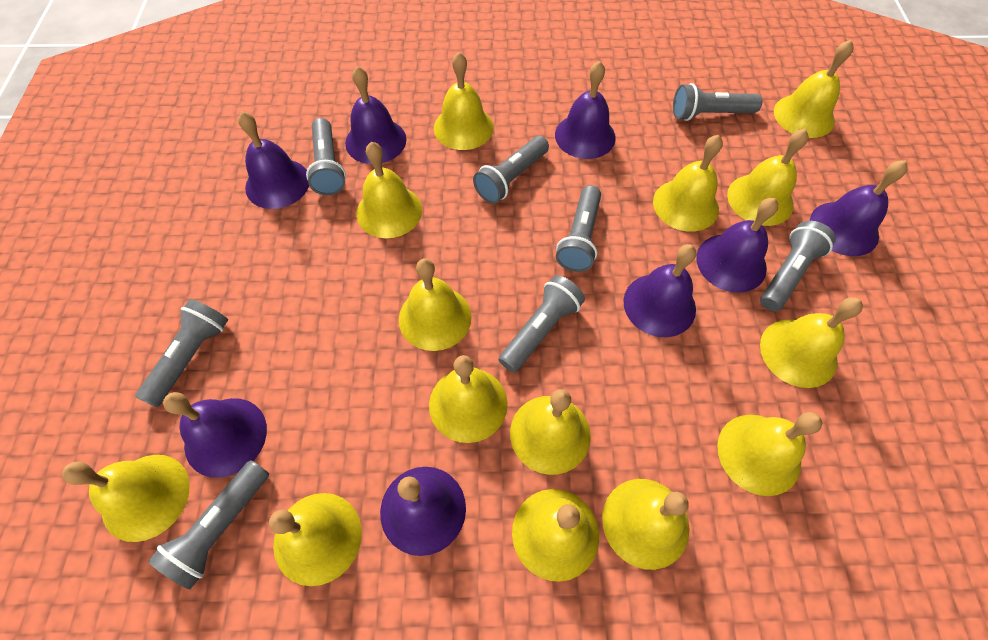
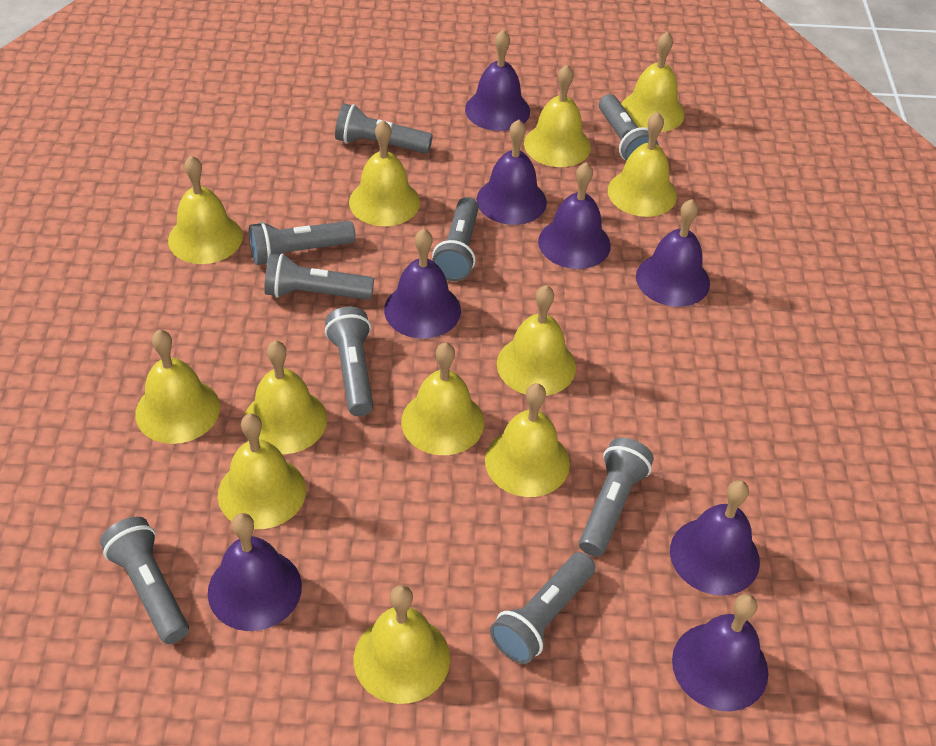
grey flashlight: [135,299,228,407] [148,460,269,589] [306,118,346,196] [473,136,549,204] [498,275,585,372] [556,185,601,272] [673,83,762,121] [760,221,836,312] = 8 -> [100,517,189,644] [249,221,356,265] [264,253,374,300] [325,307,373,416] [335,103,433,153] [432,197,479,281] [490,552,595,664] [579,438,654,557] [599,94,659,161] = 9
yellow bell: [62,455,190,542] [269,493,362,586] [357,142,422,238] [399,258,472,351] [429,355,508,443] [434,52,493,150] [510,389,591,475] [512,489,599,582] [602,479,690,570] [653,135,723,232] [717,412,822,496] [727,129,809,226] [760,297,863,388] [774,40,854,138] = 14 -> [135,330,220,444] [168,156,243,264] [218,413,306,529] [244,340,327,454] [349,120,420,226] [354,585,450,704] [401,342,484,455] [485,383,570,497] [497,285,576,396] [524,65,591,167] [608,112,677,217] [621,31,685,132] = 12

